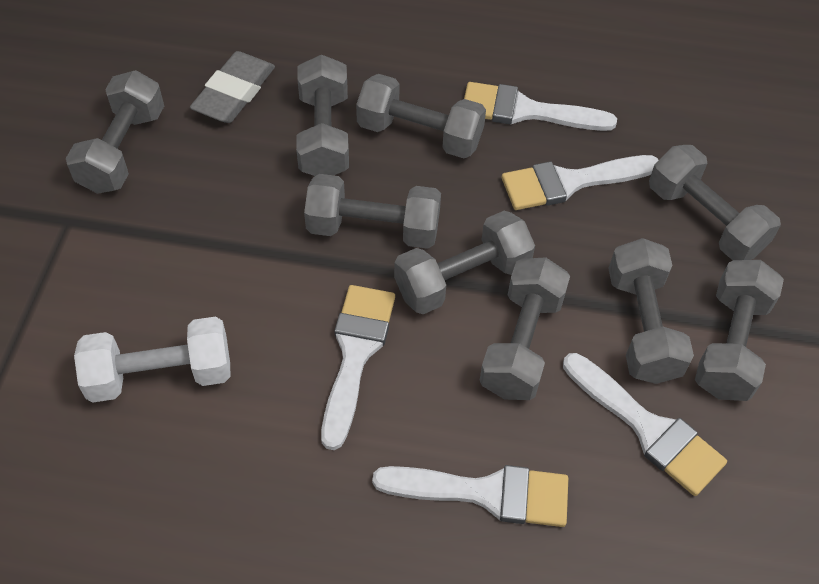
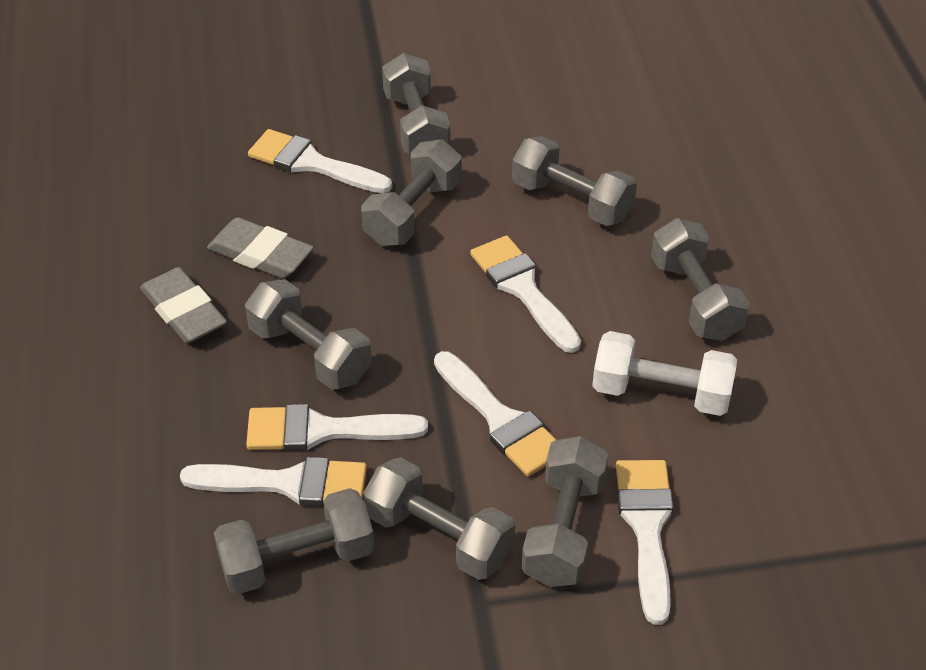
grey dumbbell: [66,70,164,194] [296,55,349,176] [304,174,441,249] [356,74,486,158] [394,211,535,314] [480,257,570,400] [608,238,694,384] [649,145,781,260] [695,260,784,401] = 9 -> [214,488,374,594] [245,279,372,390] [361,139,462,246] [363,457,515,580] [382,53,450,154] [512,136,637,226] [522,436,608,587] [651,218,749,341] = 8
grey eraser: [190,51,275,123] = 1 -> [140,267,227,343] [207,217,314,278] = 2
white brush: [321,285,395,450] [372,465,568,527] [464,82,617,131] [502,155,659,210] [563,353,727,496] = 5 -> [180,457,367,507] [246,404,428,451] [248,129,392,193] [434,351,556,476] [470,235,581,353] [616,460,674,625] = 6

